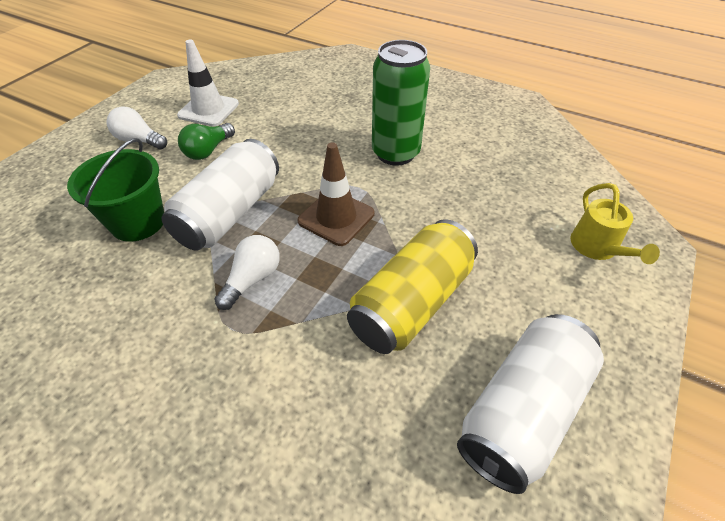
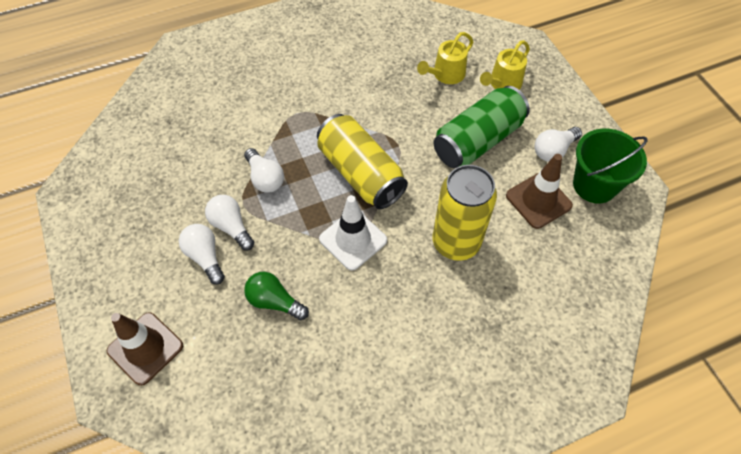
brown traffic cone: [298,142,374,246] = 1 -> [107,312,183,386] [506,154,573,229] = 2
white can: [162,139,279,251] [457,314,604,494] = 2 -> none = 0
white light bulb: [107,106,167,149] [214,235,280,310] = 2 -> [179,224,225,285] [205,195,254,250] [244,148,284,192] [535,127,582,162] = 4
yellow can: [347,219,478,354] = 1 -> [317,114,408,209] [433,165,497,261] = 2
yellow watering can: [570,183,660,264] = 1 -> [417,32,473,84] [480,40,530,89] = 2

